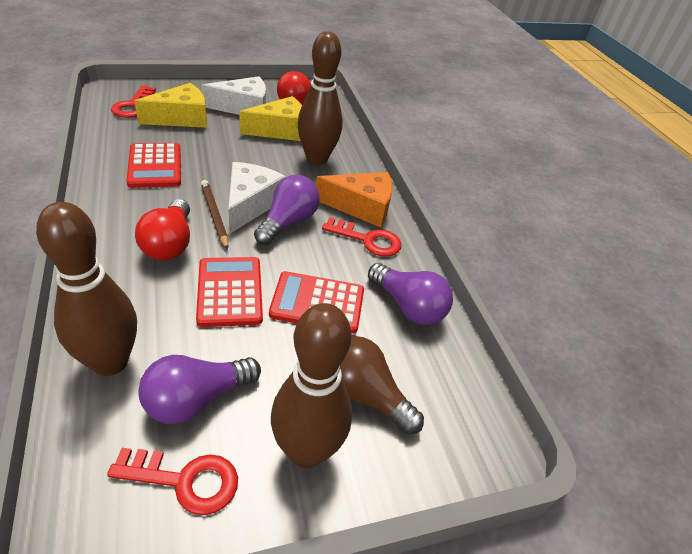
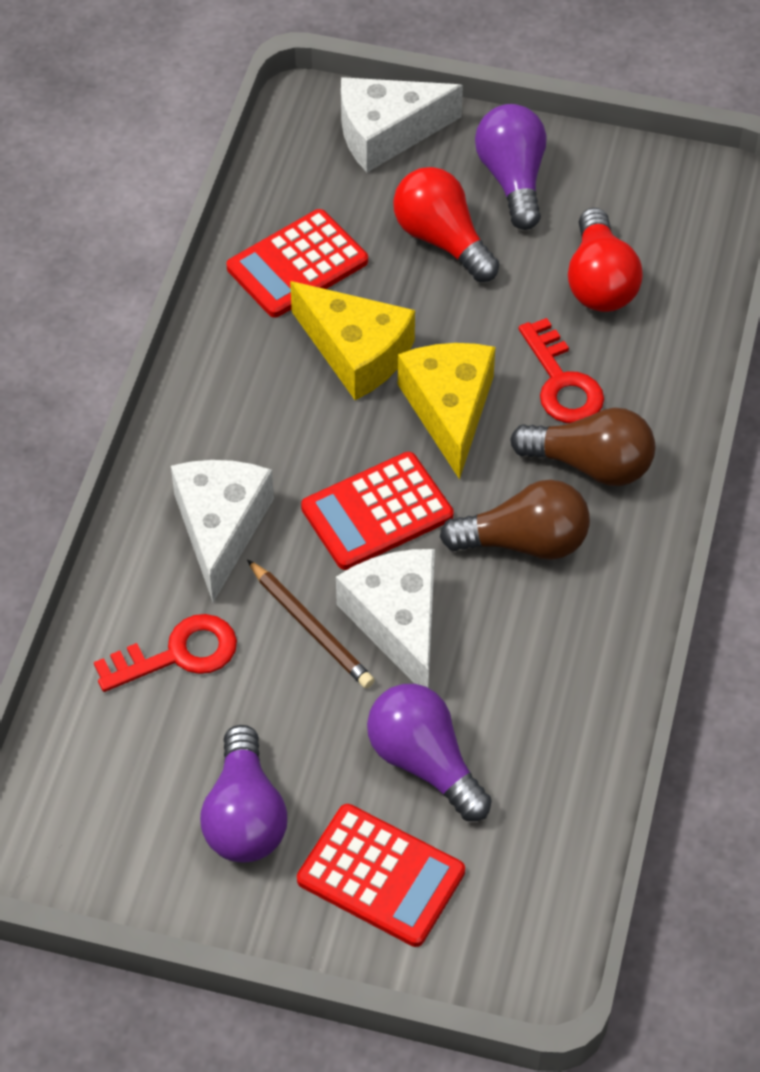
brown bowling pin: [36,202,137,376] [271,303,352,468] [298,31,343,165] = 3 -> none = 0
brown light bulb: [340,336,424,435] = 1 -> [440,479,590,560] [510,408,655,486] = 2
orange cheese: [316,172,392,228] = 1 -> none = 0
red key: [107,448,238,515] [111,85,156,118] [322,217,401,257] = 3 -> [94,614,237,692] [519,318,604,423] = 2
white cheese: [201,76,266,115] [228,162,286,234] = 2 -> [171,460,274,602] [336,549,435,687] [341,77,463,172] = 3

